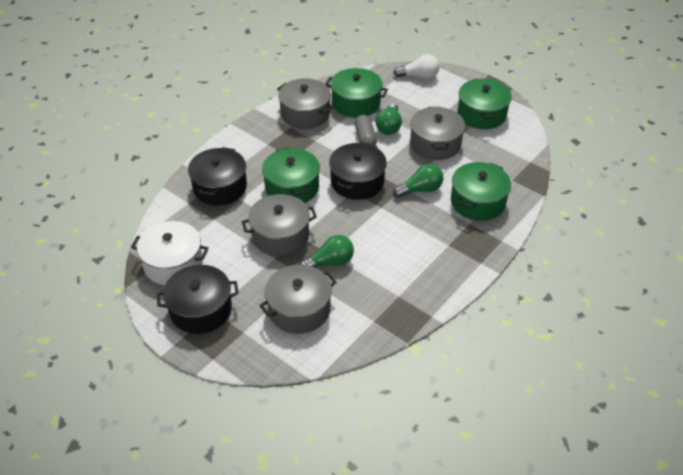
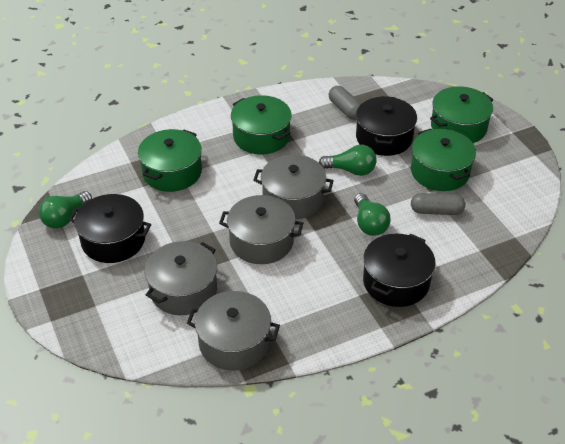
grey capsule: [355,115,377,145] = 1 -> [328,86,361,120] [411,193,465,215] = 2
white light bulb: [394,54,439,79] = 1 -> none = 0
white pot: [131,221,209,285] = 1 -> none = 0

